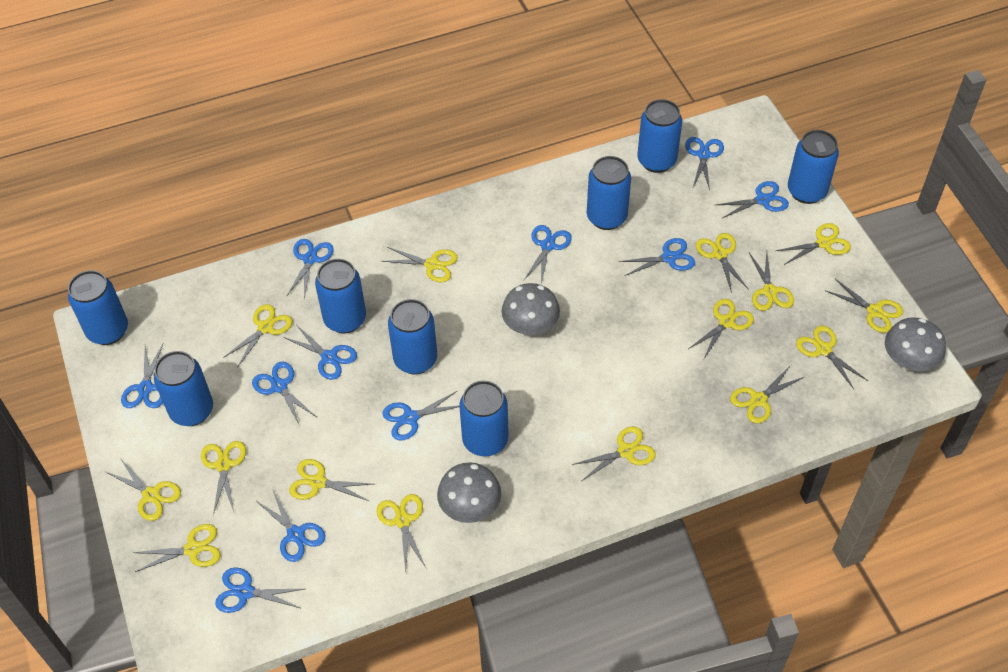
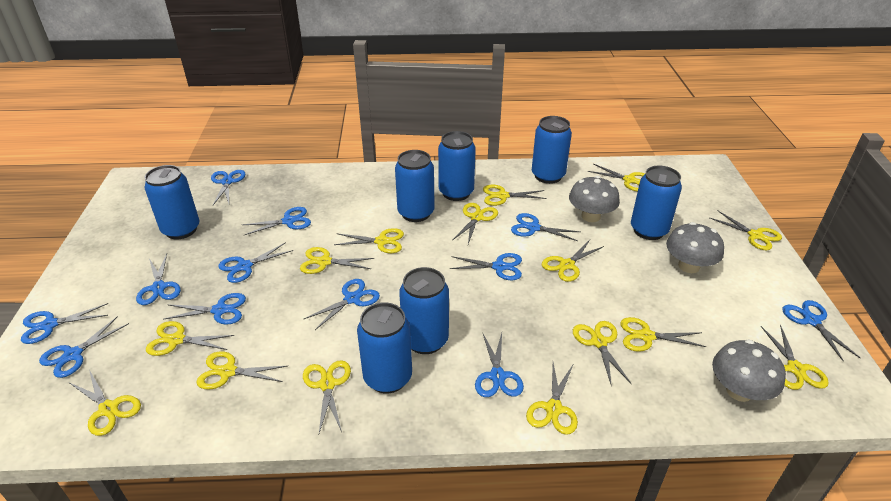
blue can: [68,270,128,345] [154,351,213,426] [315,259,366,334] [388,299,437,374] [459,381,509,456] [587,156,631,230] [637,99,682,173] [788,130,839,204] = 8 -> [144,165,199,239] [357,302,412,394] [395,150,435,222] [399,267,449,354] [438,131,476,201] [532,116,572,184] [631,166,682,240] = 7
blue scissors: [121,343,164,408] [215,567,304,613] [252,362,316,426] [255,489,325,562] [284,326,357,380] [287,239,334,299] [383,390,459,441] [524,225,572,284] [618,238,695,276] [685,137,724,190] [716,181,789,219] = 11 -> [21,303,108,344] [39,316,129,378] [136,254,181,305] [164,293,246,325] [211,170,245,205] [218,242,293,283] [243,207,311,235] [304,279,380,330] [450,253,522,281] [475,332,524,397] [511,213,580,241] [783,300,860,362] = 12

